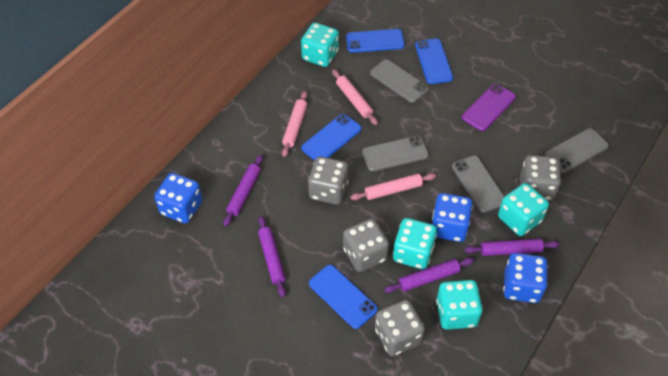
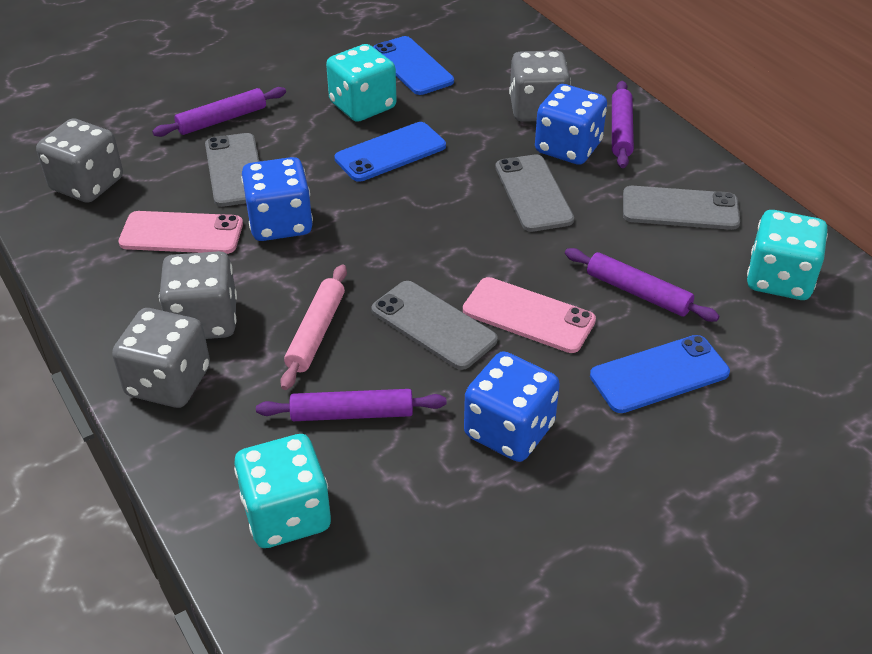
blue phone: [301,114,362,160] [309,265,378,329] [346,29,405,53] [415,39,453,84] = 4 -> [335,122,446,182] [373,36,454,95] [590,335,730,413] = 3
pink phone: none = 0 -> [118,211,243,254] [463,277,596,353] = 2
pink rolling pin: [282,91,308,157] [332,69,378,125] [351,173,436,200] = 3 -> [280,264,347,390] = 1
purple phone: [462,83,516,131] = 1 -> none = 0
turquoise dice: [301,22,339,67] [393,218,437,269] [436,280,483,330] [498,183,549,236] = 4 -> [234,434,331,548] [326,44,397,122] [747,210,828,300] = 3

